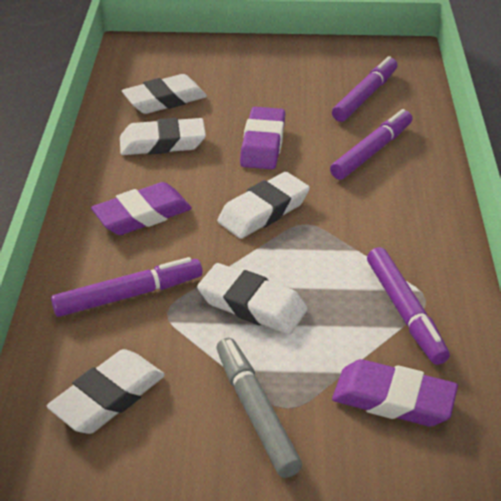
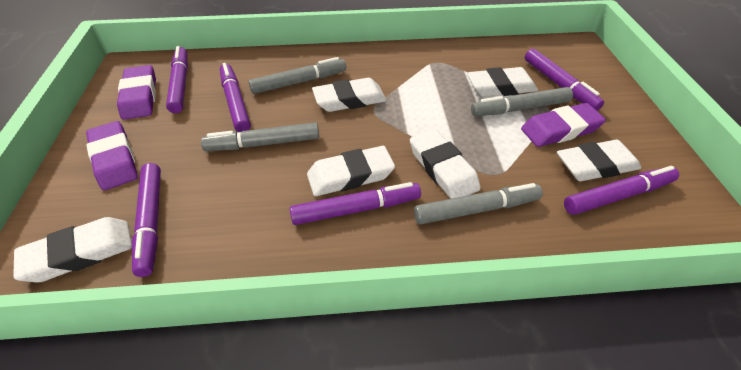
grey marker: [217,338,302,478] = 1 -> [201,122,319,151] [249,57,346,94] [414,183,543,225] [471,87,573,116] = 4
purple marker: [51,257,202,317] [330,109,412,180] [332,56,397,122] [367,247,450,365] = 4 -> [132,163,161,277] [166,46,188,113] [220,63,251,132] [290,182,421,225] [525,49,604,111] [564,166,679,215] = 6
white eraser: [47,349,165,434] [120,118,206,155] [122,74,207,114] [197,263,308,334] [217,172,310,239] = 5 -> [13,217,132,283] [307,146,395,196] [312,78,387,112] [410,129,481,199] [467,67,538,97] [557,140,641,181] = 6

